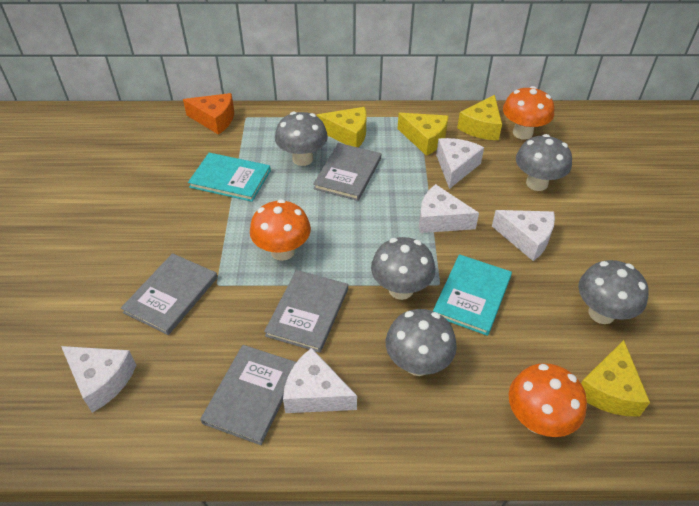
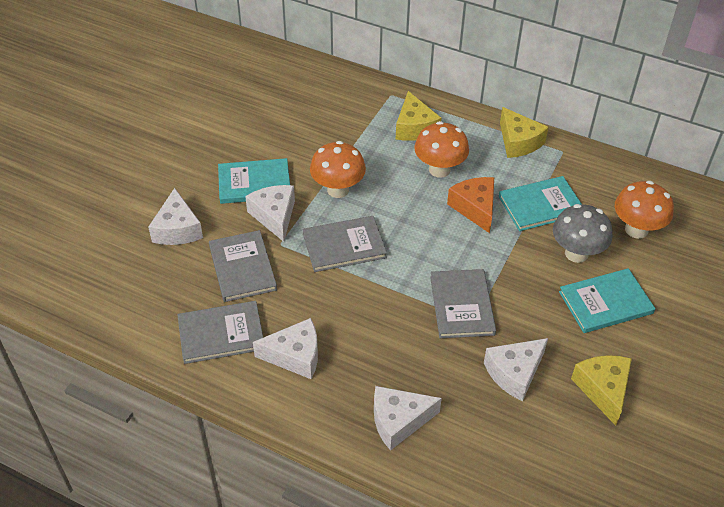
grey mushroom: [275,112,328,166] [371,237,435,300] [386,309,457,376] [516,134,572,191] [578,260,649,324] = 5 -> [553,204,613,263] = 1
turquoise book: [188,153,271,202] [433,254,512,336] = 2 -> [218,158,290,204] [499,176,582,231] [559,268,655,333] = 3
yellow cheese: [317,107,366,148] [398,113,448,156] [457,95,502,140] [581,340,650,417] = 4 -> [396,91,441,141] [500,107,549,158] [571,355,632,426] = 3

